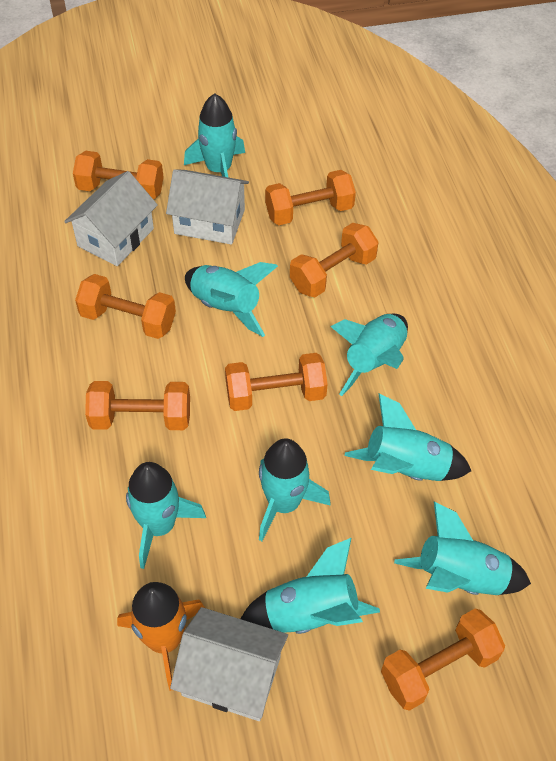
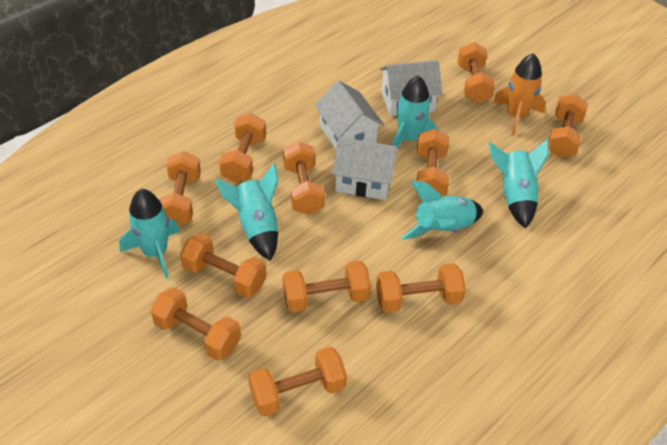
orange dumbbell: [73,151,164,199] [75,274,176,339] [85,381,190,430] [225,353,328,411] [265,170,356,225] [290,223,378,297] [381,608,505,711] = 7 -> [150,287,241,361] [159,151,201,226] [180,233,267,298] [219,113,266,182] [248,347,347,417] [283,142,325,215] [283,261,371,312] [376,263,466,313] [415,129,449,196] [458,42,495,103] [548,94,588,158] = 11
turquoise rocket: [126,462,206,569] [184,93,245,177] [185,262,278,337] [241,538,380,634] [259,438,331,541] [330,314,408,396] [345,393,471,481] [394,502,531,595] = 8 -> [119,189,180,279] [215,163,278,261] [392,75,440,147] [401,180,483,240] [489,139,549,229] = 5

